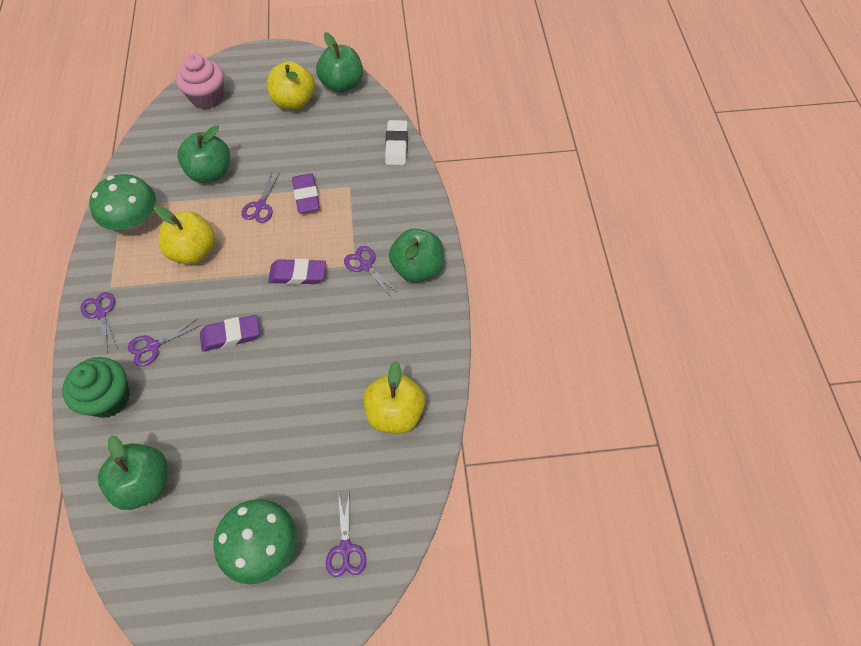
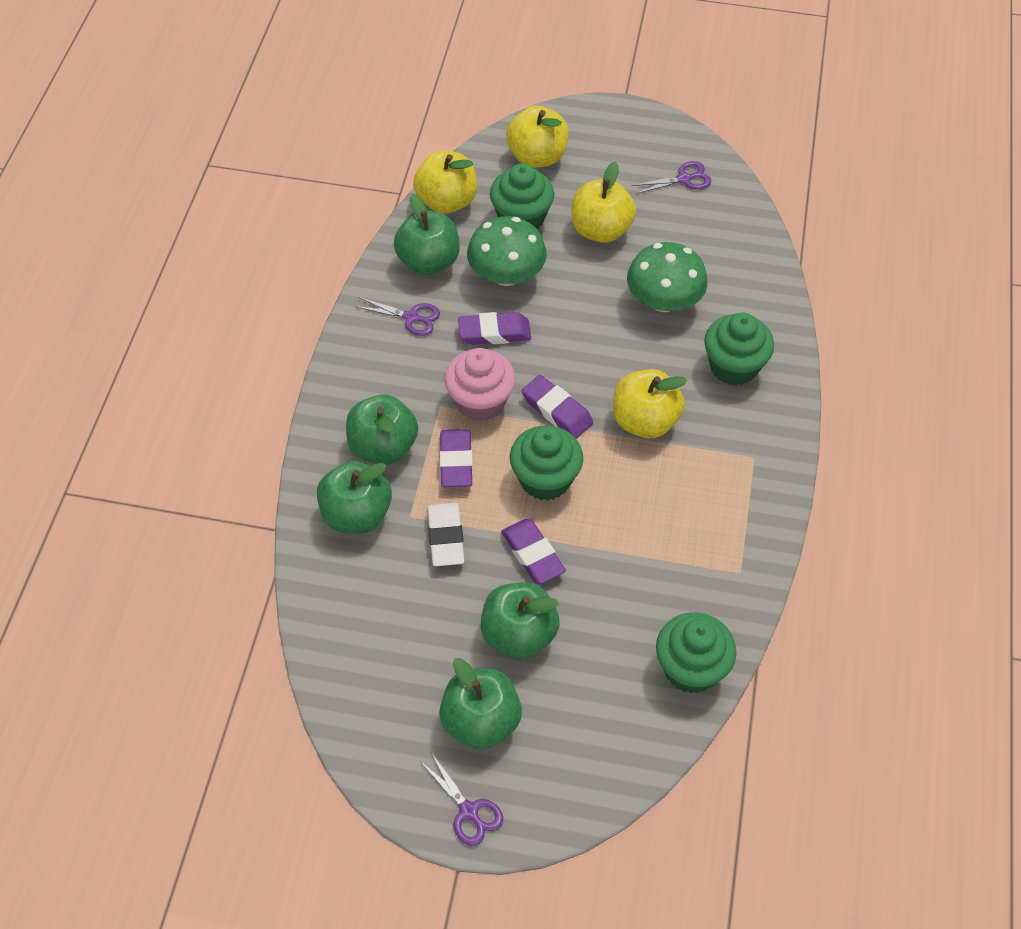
green apple: [98,435,168,510] [177,125,230,183] [316,32,363,93] [389,228,444,282] = 4 -> [317,461,392,533] [346,394,418,465] [394,193,460,275] [439,658,522,750] [480,582,560,659] = 5
green cupcake: [62,357,130,418] = 1 -> [490,163,554,229] [510,425,583,501] [656,612,736,693] [704,313,774,386] = 4
purple eraser: [200,315,260,351] [268,259,326,285] [292,173,320,213] = 3 -> [440,429,473,487] [458,312,531,345] [501,519,566,584] [522,375,593,439] = 4
purple scissors: [80,292,118,354] [128,319,201,367] [241,172,280,223] [326,492,366,577] [344,246,399,296] = 5 -> [355,297,440,336] [420,753,503,846] [632,161,711,194] = 3
yellow apple: [155,206,215,264] [267,61,315,110] [364,361,425,434] = 3 -> [413,150,477,214] [506,106,568,168] [572,161,636,243] [613,369,687,438] = 4

